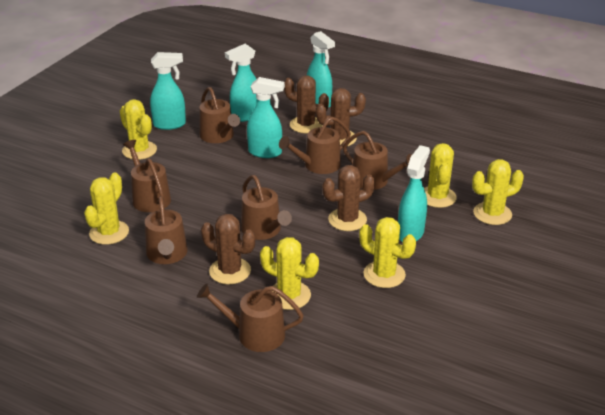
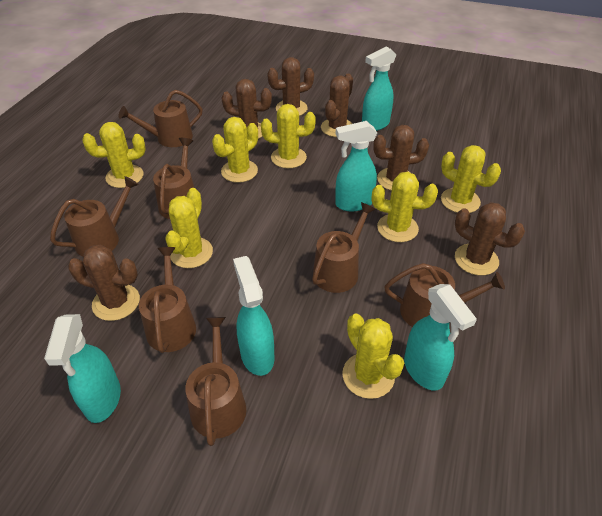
brown cactus: [201,214,255,284] [284,75,329,133] [316,88,366,146] [322,165,375,231] = 4 -> [68,245,140,321] [221,79,272,139] [267,57,314,116] [321,74,353,137] [373,125,429,191] [455,202,525,276] = 6
yellow cactus: [84,173,129,245] [120,99,157,160] [260,237,319,310] [359,217,416,288] [424,143,457,208] [472,159,524,225] = 6 -> [82,122,146,188] [165,188,213,268] [212,117,258,183] [261,104,316,168] [342,314,404,399] [372,172,438,242] [441,145,501,213] = 7

